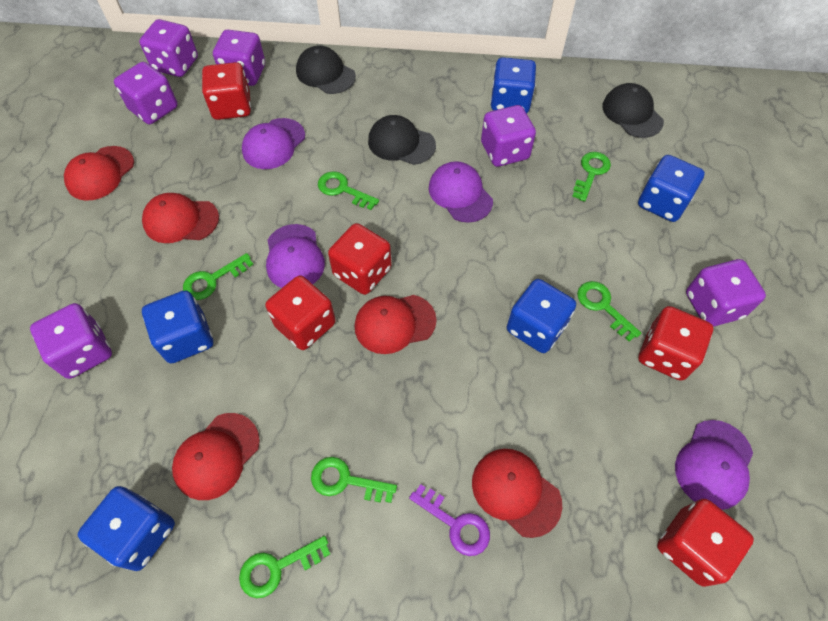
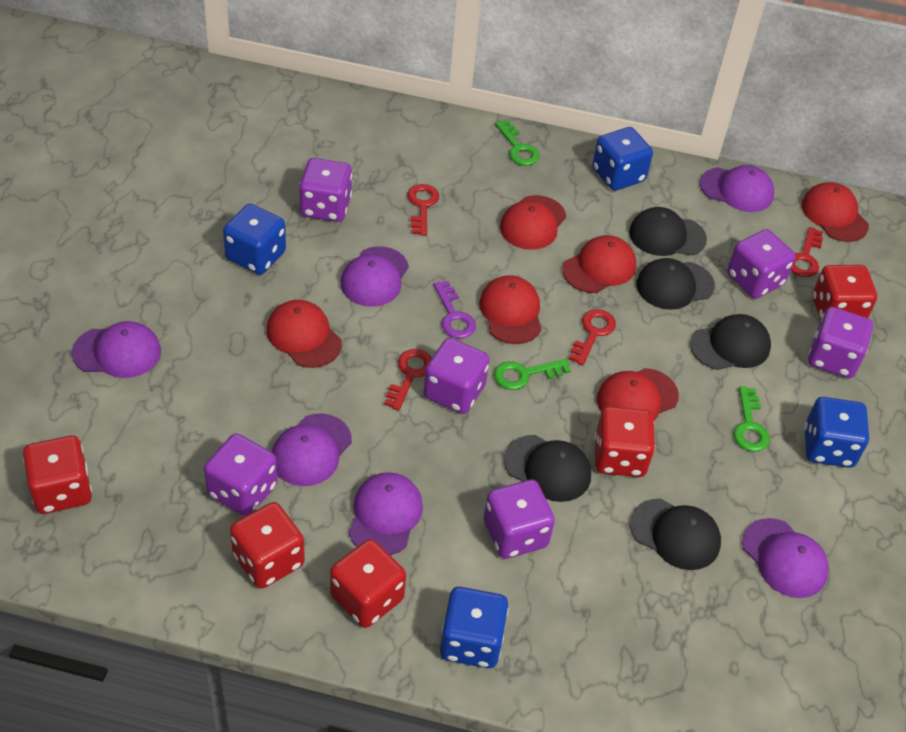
black cap: [296,46,356,94] [368,115,436,165] [602,83,664,138] = 3 -> [504,435,591,502] [629,207,707,256] [630,499,721,570] [636,258,715,310] [690,314,771,370] = 5
blue dice: [78,486,175,571] [142,290,213,363] [490,57,536,113] [507,279,576,353] [638,155,705,222] = 5 -> [223,204,286,275] [440,587,509,668] [592,127,653,191] [805,397,869,468] = 4
green key: [183,253,254,300] [239,536,330,598] [311,457,397,503] [318,171,379,210] [572,152,611,202] [577,281,641,342] = 6 -> [494,359,571,390] [495,120,540,166] [734,386,770,452] = 3
purple cap: [242,118,305,169] [266,224,325,288] [429,161,493,223] [675,420,753,510] = 4 -> [72,321,161,378] [272,413,352,486] [340,246,409,307] [349,472,423,555] [700,165,774,212] [742,518,829,598] = 6
red cap: [64,146,134,201] [142,193,219,243] [172,413,260,500] [355,295,437,354] [472,449,562,538] = 5 -> [266,300,342,368] [479,275,542,344] [500,195,566,250] [562,235,636,293] [597,368,679,420] [801,182,869,242] = 6
red key: none = 0 -> [385,349,432,410] [407,184,439,236] [569,309,616,366] [791,227,823,277] = 4

